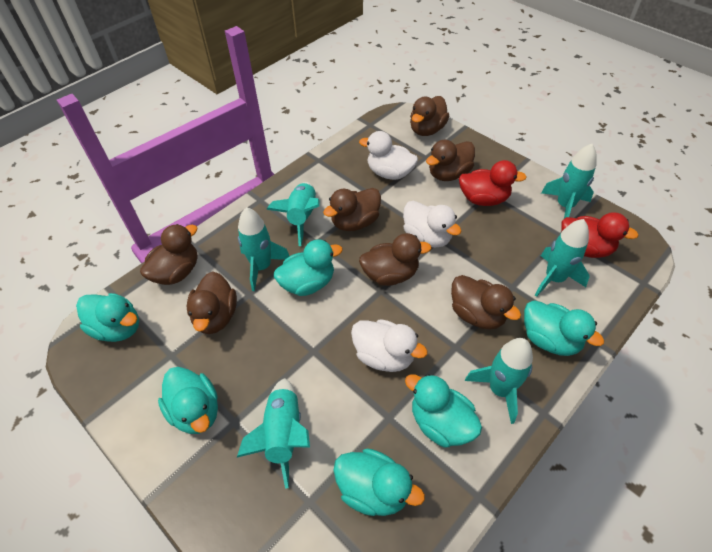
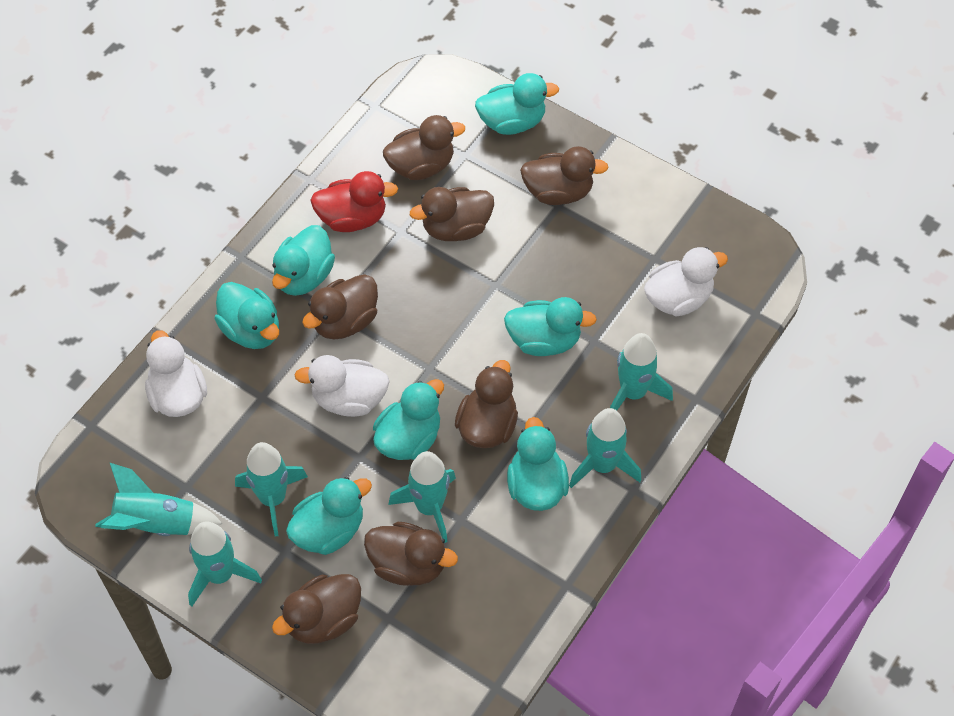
red duck: [459,160,527,206] [561,212,639,258] = 2 -> [310,171,398,232] = 1
turquoise duck: [76,293,139,342] [158,367,218,434] [274,239,343,296] [333,448,425,516] [405,374,482,448] [524,300,604,356] = 6 -> [215,282,279,349] [272,225,335,296] [286,477,372,555] [373,379,444,460] [475,73,559,135] [504,297,597,356] [507,417,569,511] = 7

